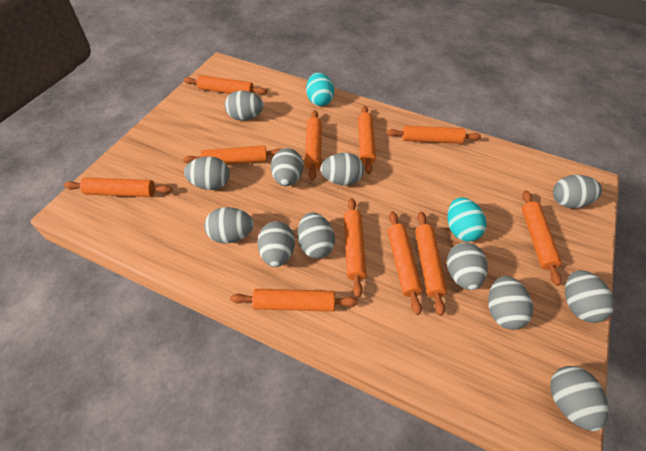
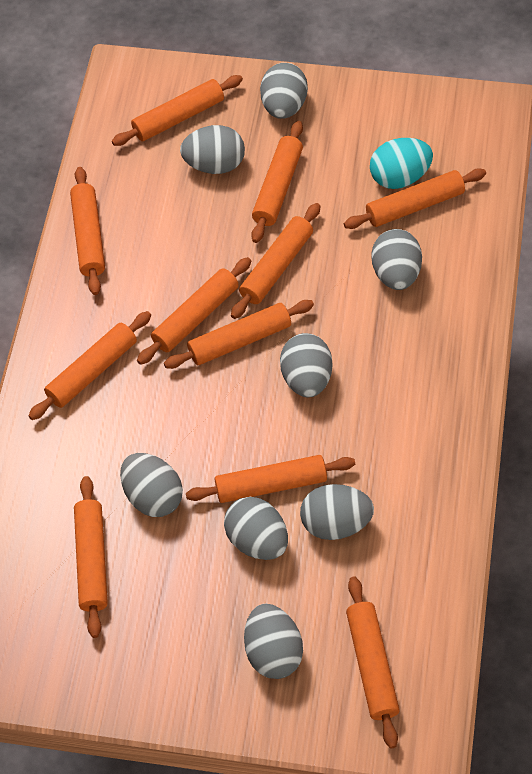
grey egg: [184,156,230,190] [204,207,254,243] [225,90,264,120] [257,221,295,267] [271,148,303,186] [297,212,335,258] [321,153,364,185] [447,242,488,290] [488,276,533,330] [550,366,608,431] [553,175,602,208] [565,270,614,323] = 12 -> [120,453,183,517] [180,125,245,174] [224,497,288,560] [244,604,303,679] [260,63,308,119] [280,333,332,397] [300,484,374,540] [371,229,422,290] = 8
turquoise egg: [306,73,334,106] [448,197,487,242] = 2 -> [370,138,433,189] = 1

